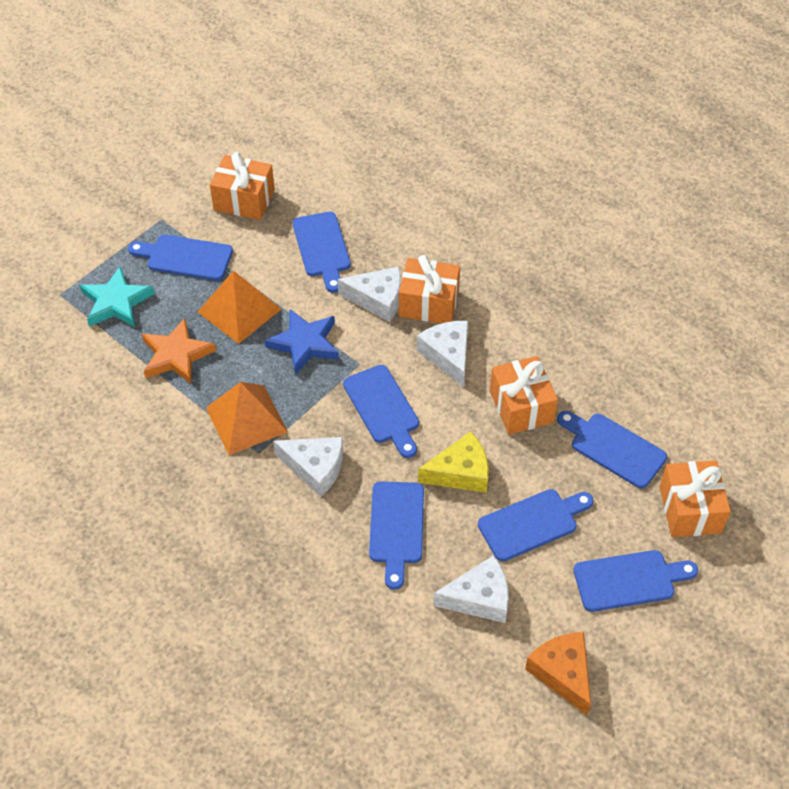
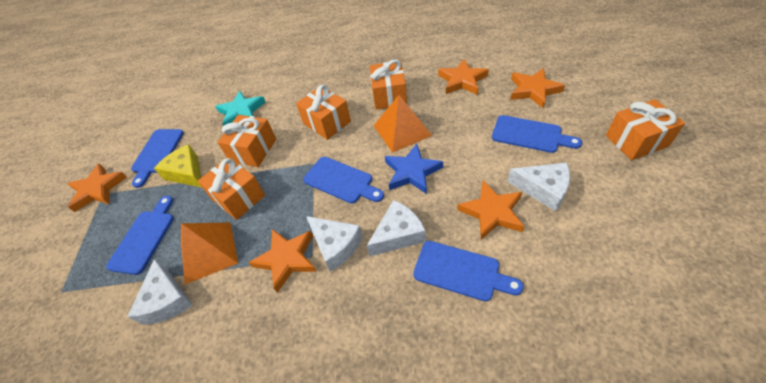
blue cutting board: [128,235,233,281] [293,212,351,293] [343,365,419,458] [369,482,424,590] [478,489,593,562] [557,411,667,488] [573,550,698,612] = 7 -> [106,196,174,275] [131,129,184,188] [303,157,384,204] [413,241,524,301] [492,115,582,153] = 5
orange cheese: [525,632,591,715] = 1 -> none = 0
orange gift: [210,152,275,220] [399,255,460,323] [490,356,558,435] [659,460,731,537] = 4 -> [198,157,265,220] [218,115,276,167] [296,85,351,140] [370,60,407,110] [606,99,685,160] = 5
orange star: [142,318,216,384] = 1 -> [67,163,127,212] [249,229,317,293] [438,59,489,95] [457,181,524,240] [510,68,565,108] = 5

